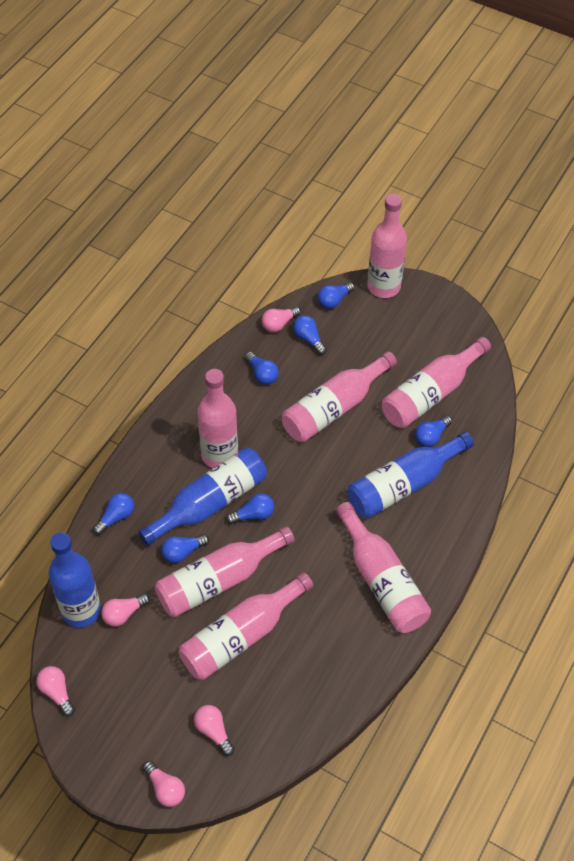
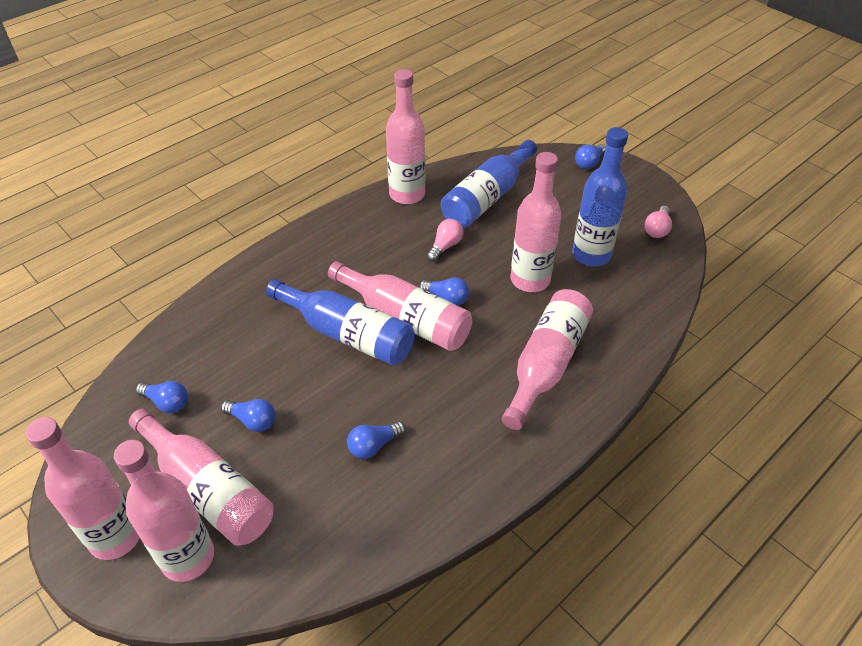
blue light bulb: [93,493,134,535] [161,534,209,563] [226,493,274,524] [245,352,279,385] [293,315,327,355] [318,282,355,309] [415,415,452,447] = 7 -> [136,381,188,414] [221,399,275,432] [347,421,406,459] [419,277,469,306] [575,144,606,169] = 5
pink light bulb: [36,666,75,717] [101,593,150,627] [143,761,185,807] [194,705,234,756] [262,306,301,333] = 5 -> [427,219,464,262] [645,206,672,238] = 2

